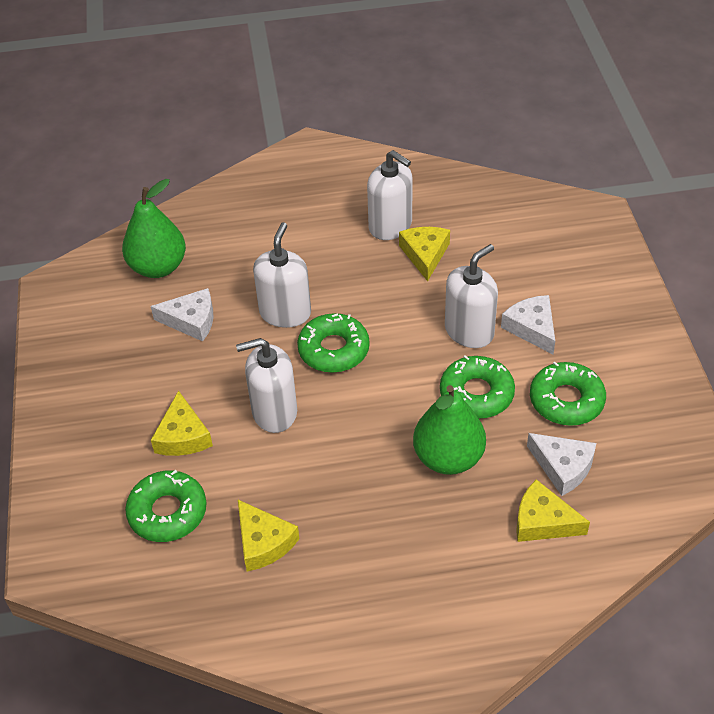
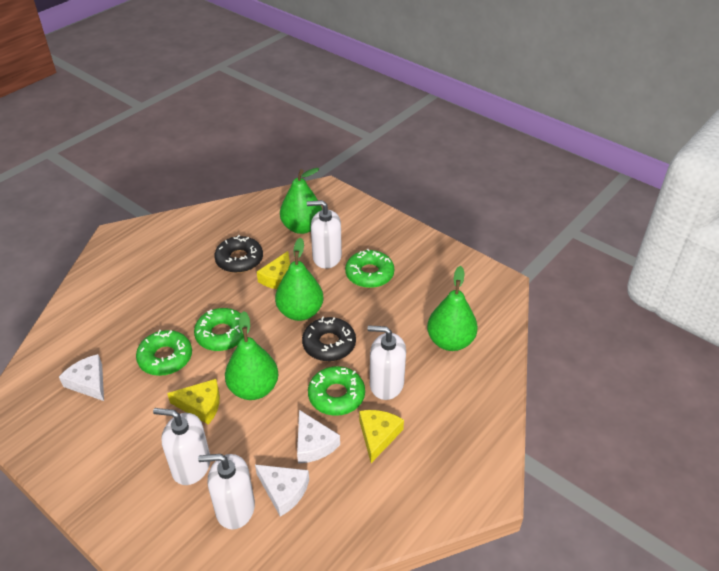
black donut: none = 0 -> [214,235,263,273] [302,316,356,361] = 2
green pear: [122,179,186,278] [413,385,486,475] = 2 -> [225,311,278,400] [275,238,323,321] [280,168,322,234] [427,266,478,351] = 4
yellow cheese: [151,390,213,456] [238,500,300,571] [399,227,450,281] [516,479,590,542] = 4 -> [167,379,220,425] [257,251,290,289] [359,410,404,463] = 3

